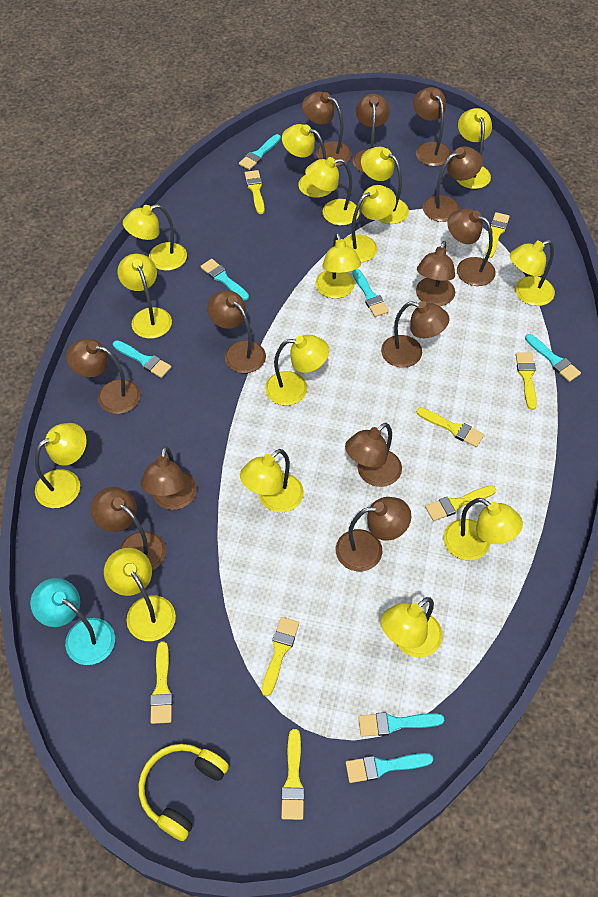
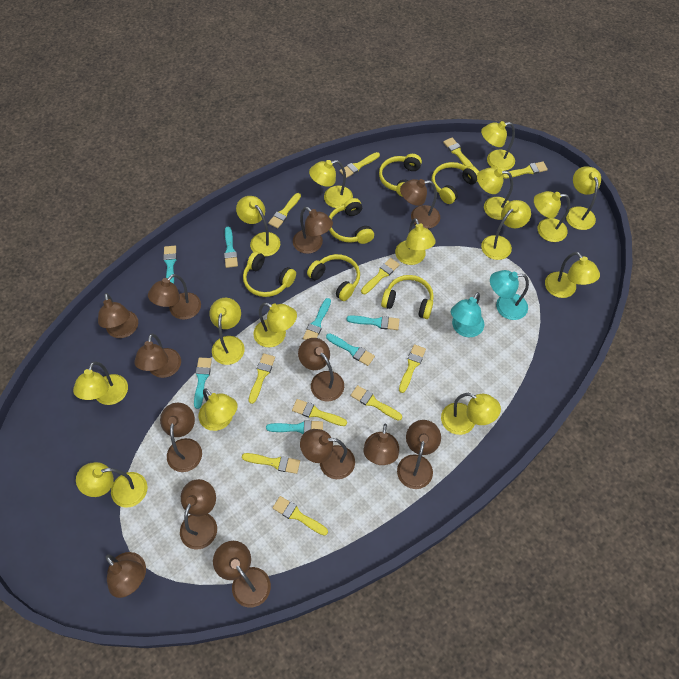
turquoise lamp: [30,578,115,665] = 1 -> [451,292,484,337] [490,270,529,320] = 2
yellow brush: [150,641,173,724] [245,170,265,214] [262,617,299,696] [281,729,304,820] [417,408,484,447] [425,486,496,521] [485,212,510,259] [516,353,537,410] = 8 -> [242,453,300,474] [249,353,275,404] [268,193,301,228] [272,496,328,536] [292,399,347,426] [339,152,380,178] [350,385,402,421] [361,258,400,294] [399,344,426,393] [443,138,473,167] [503,161,548,178] = 11
yellow headphones: [138,744,229,841] = 1 -> [243,251,296,297] [307,254,360,301] [329,198,374,244] [379,154,422,197] [381,275,434,319] [432,162,479,204] = 6

